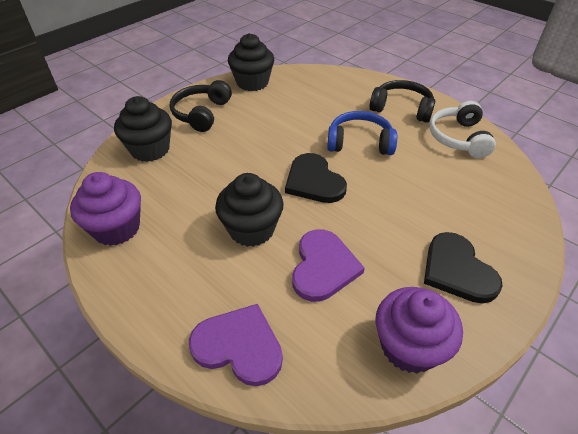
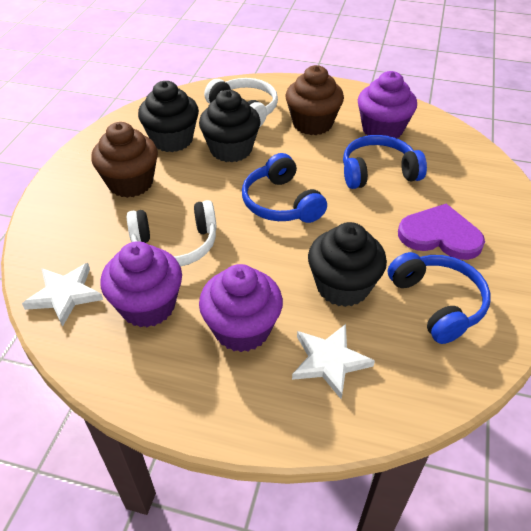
black headphones: [170,80,232,132] [369,80,435,123] = 2 -> none = 0
black heart: [285,153,347,203] [424,232,503,304] = 2 -> none = 0
blue headphones: [327,111,397,155] = 1 -> [242,153,327,223] [343,135,427,189] [388,252,491,344] = 3
brown cupcake: none = 0 -> [91,122,158,198] [286,65,344,135] = 2
purple cupcake: [70,172,141,246] [376,287,463,373] = 2 -> [100,241,182,328] [199,264,283,352] [358,71,417,138] = 3
purple heart: [189,304,283,386] [292,229,365,302] = 2 -> [398,204,485,260] = 1
white headphones: [429,101,496,158] = 1 -> [127,200,217,267] [204,78,278,126] = 2
white star: none = 0 -> [22,263,103,327] [292,324,375,399] = 2

